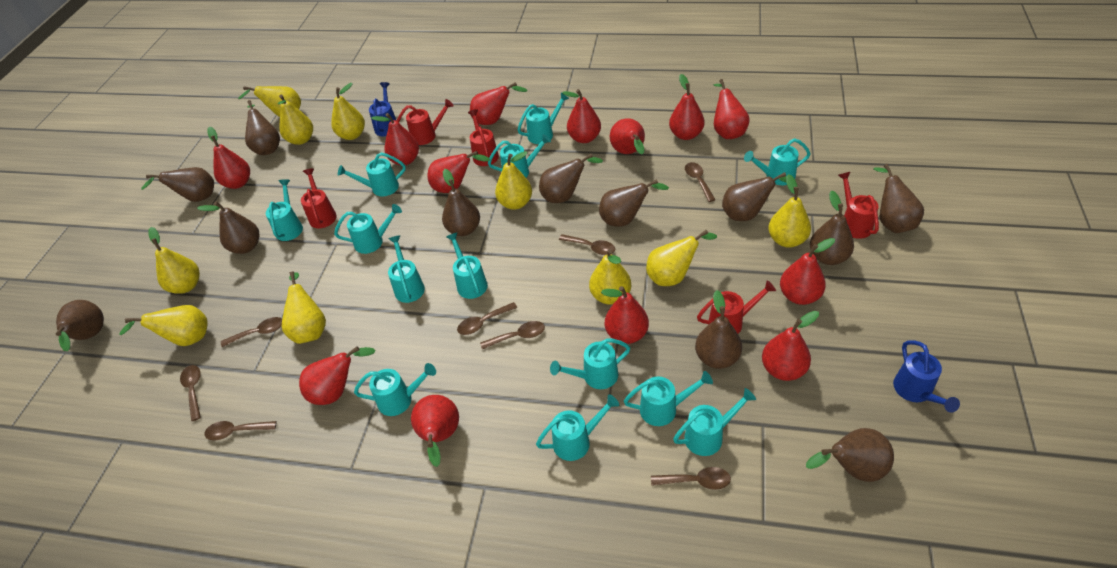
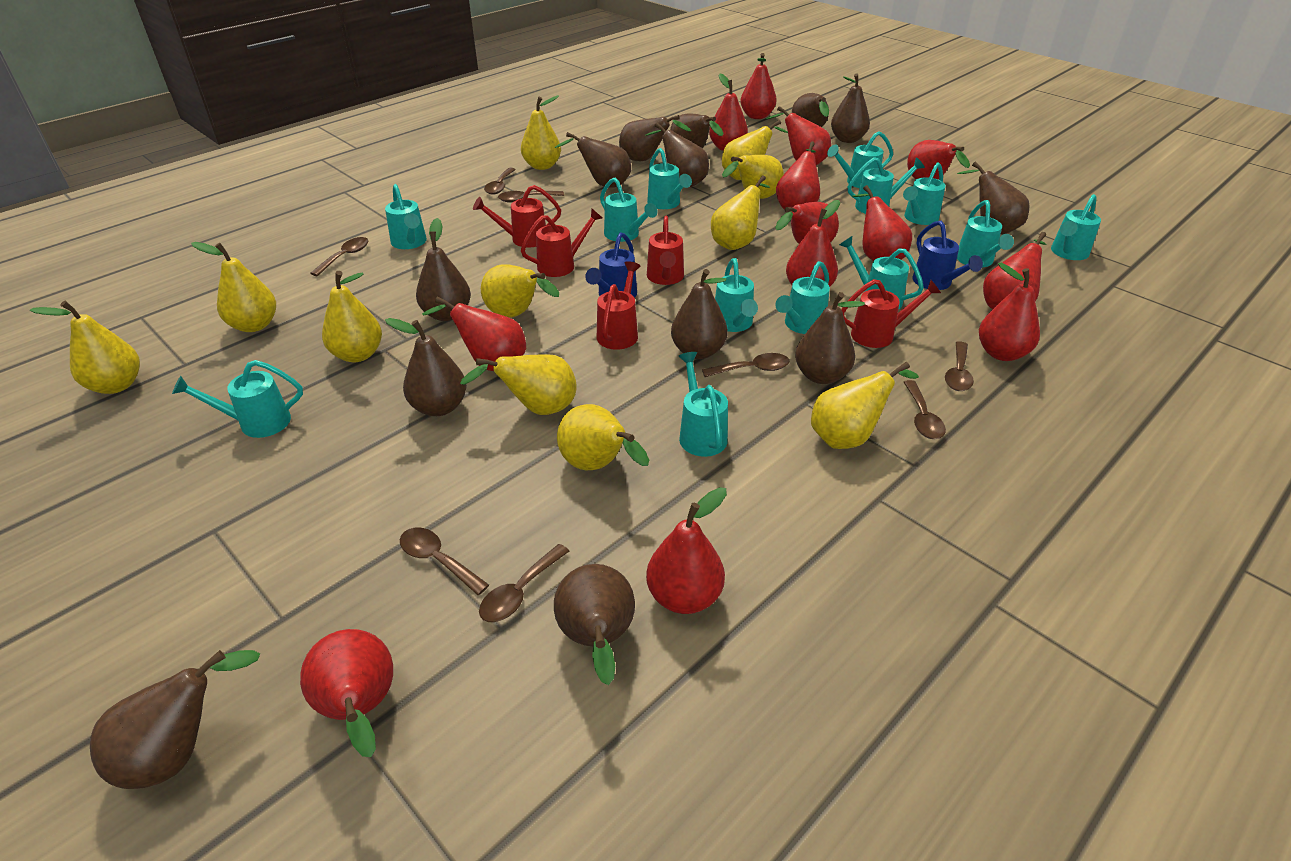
brown pear: [56,300,104,351] [141,167,214,202] [197,201,259,254] [245,100,280,155] [442,169,480,236] [539,154,603,203] [599,179,669,227] [695,290,742,369] [722,172,786,221] [806,428,894,482] [810,191,854,265] [873,164,924,233] = 12 -> [90,650,260,789] [385,318,467,416] [416,218,471,321] [554,564,635,685] [555,132,631,188] [619,115,691,161] [645,123,709,187] [670,113,724,148] [671,269,728,359] [792,93,829,127] [795,292,865,384] [831,73,870,143] [957,162,1030,235] = 13
yellow pear: [119,305,207,346] [148,227,200,294] [238,86,301,117] [278,95,313,145] [282,272,326,344] [331,83,365,140] [495,151,532,210] [589,249,631,305] [646,230,717,286] [768,174,811,248] = 10 -> [30,301,140,394] [191,242,276,332] [322,271,382,362] [460,354,577,415] [481,264,559,317] [521,96,561,170] [557,404,649,470] [711,175,770,250] [722,120,788,180] [722,155,784,199] [811,362,919,449] = 11

